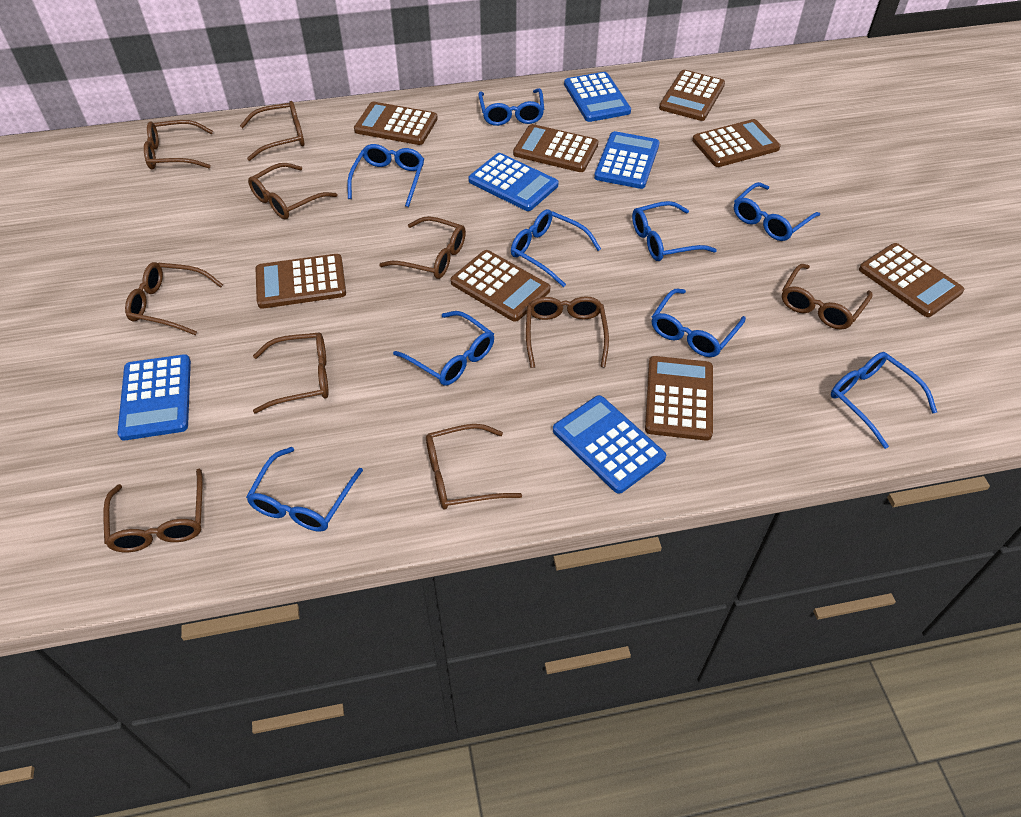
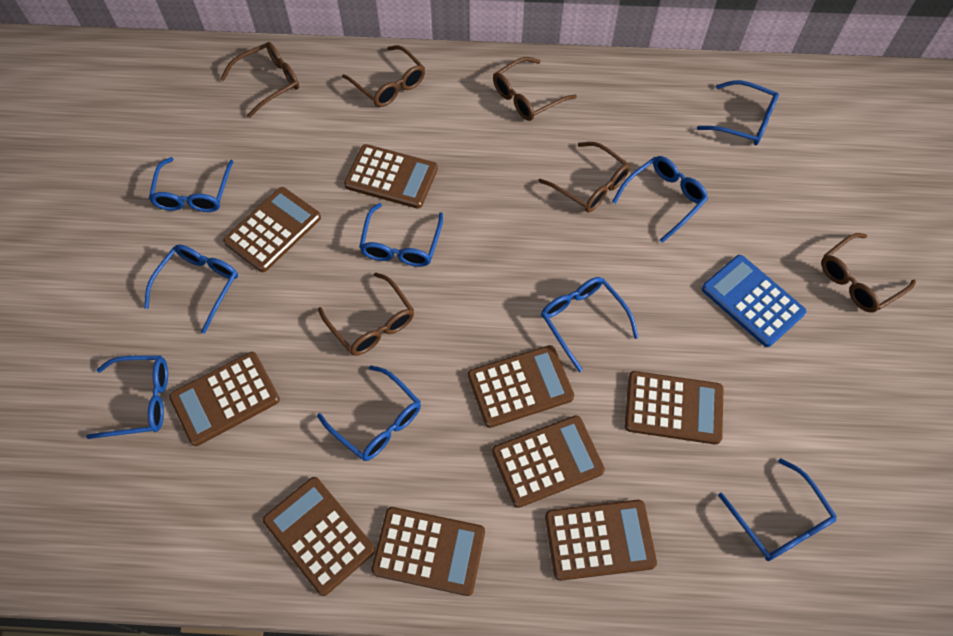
blue calculator: [117,354,191,440] [468,153,559,211] [553,395,666,494] [564,72,631,122] [594,131,660,189] = 5 -> [702,255,806,347] = 1
brown calculator: [256,254,346,309] [354,102,438,145] [450,250,550,322] [513,124,598,172] [645,356,713,441] [659,70,725,121] [692,119,781,167] [859,243,964,317] = 8 -> [169,352,280,446] [223,187,321,272] [263,477,375,596] [344,144,438,209] [371,507,485,596] [468,345,574,428] [492,415,605,508] [545,500,657,581] [625,371,723,445] = 9
brown glasses: [103,468,203,552] [125,262,223,335] [144,120,213,170] [240,101,305,161] [248,163,337,219] [253,333,329,413] [379,216,466,279] [426,424,522,509] [526,296,609,368] [782,264,873,329] = 10 -> [220,42,299,118] [318,272,414,356] [342,45,425,107] [493,57,577,121] [538,142,630,213] [821,233,916,313] = 6

